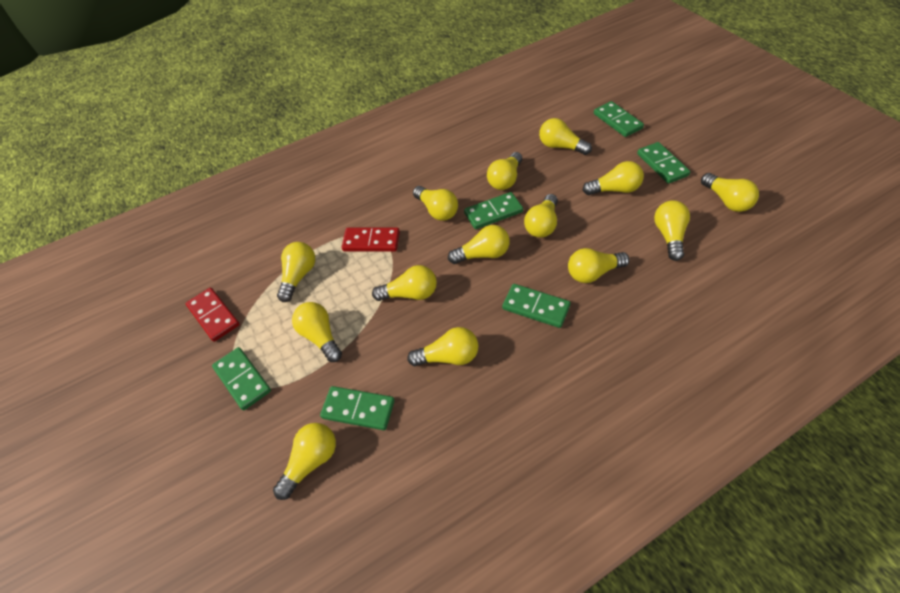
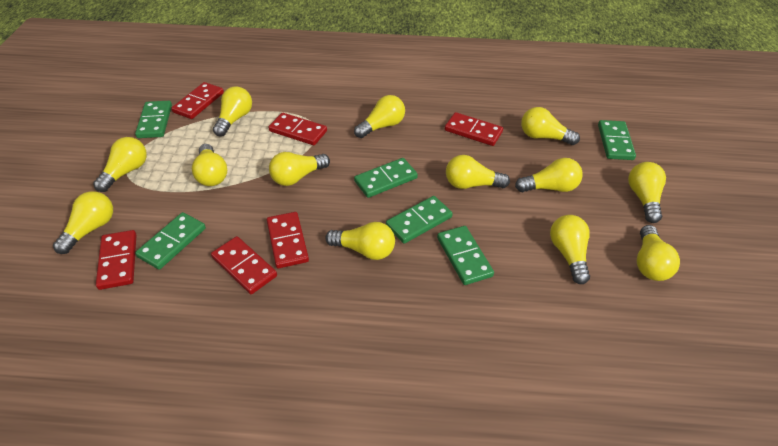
red domino: [186,288,240,342] [342,228,400,252] = 2 -> [96,230,136,290] [171,82,224,119] [211,236,277,294] [267,212,309,268] [268,113,327,145] [445,112,503,146] = 6
yellow light bulb: [273,423,336,500] [277,242,315,302] [292,302,342,362] [372,265,437,301] [407,327,478,366] [413,186,458,221] [448,225,510,264] [487,152,522,190] [524,194,558,238] [539,118,592,155] [568,248,630,283] [582,161,644,195] [654,200,690,261] [701,173,759,212] = 14 -> [53,191,113,254] [93,137,147,192] [192,144,227,186] [213,86,252,136] [269,152,330,186] [325,222,395,260] [354,95,405,138] [446,155,510,189] [515,158,583,192] [521,107,580,145] [550,215,590,284] [628,162,666,223] [637,225,680,281] = 13

